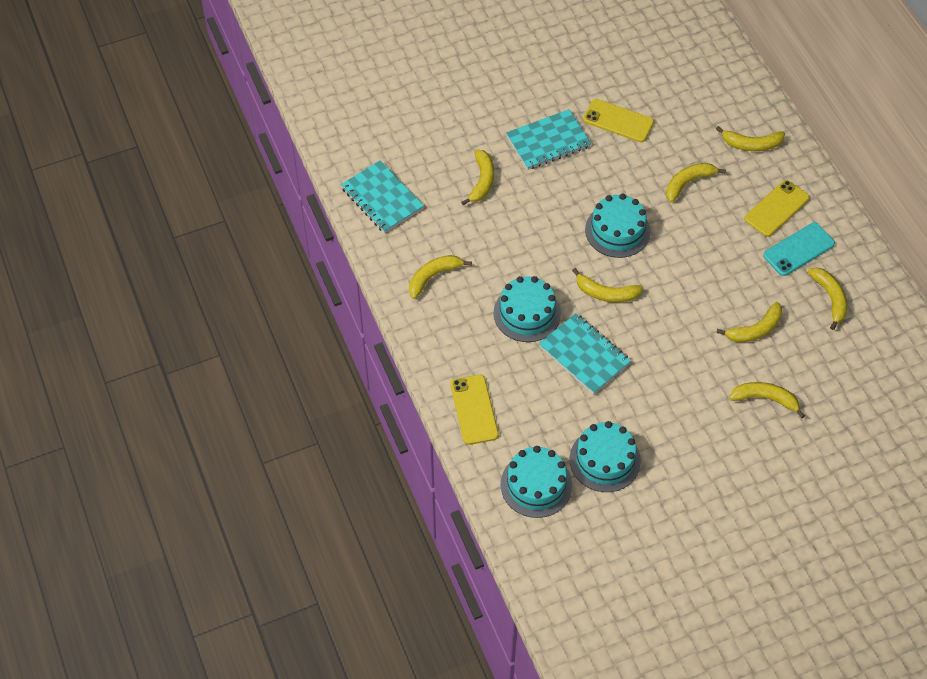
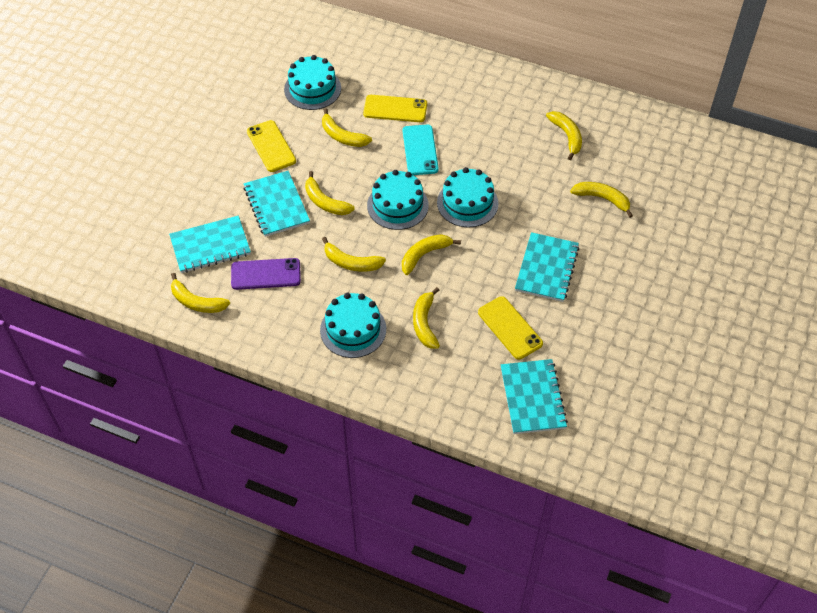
purple phone: none = 0 -> [231,258,301,290] = 1
turquoise notebook: [341,160,424,233] [506,109,591,170] [539,313,631,394] = 3 -> [169,216,251,273] [244,171,310,237] [501,359,568,434] [515,232,579,302] = 4

